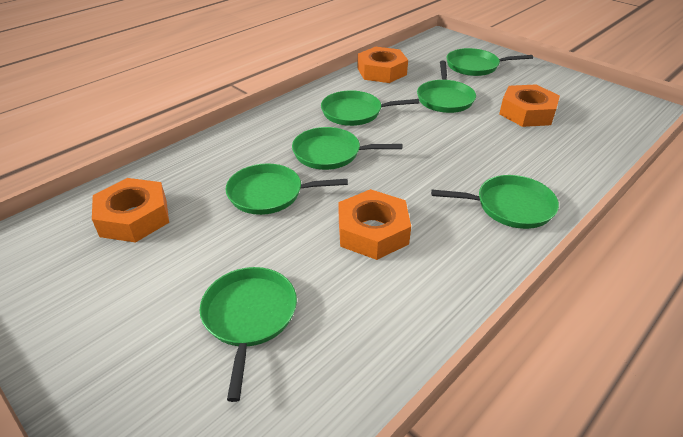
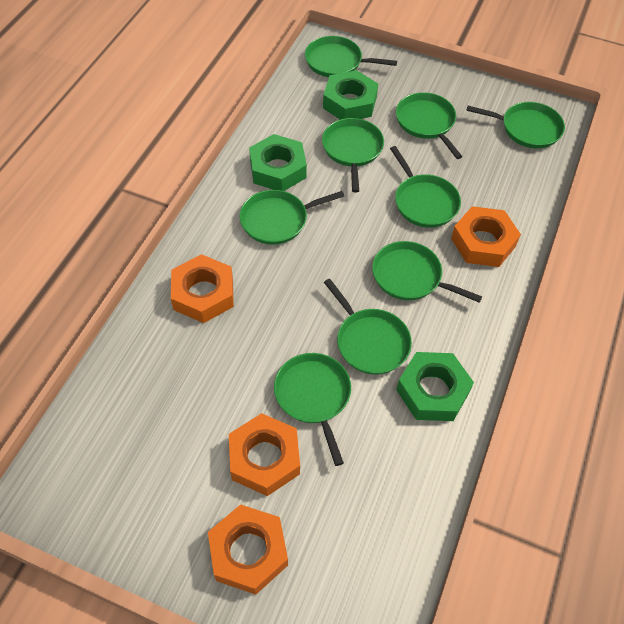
green nut: none = 0 -> [249,134,307,191] [323,70,378,120] [396,352,474,421] = 3
green pan: [200,267,297,402] [226,163,348,215] [292,127,402,170] [321,90,419,126] [417,61,476,113] [431,175,559,229] [446,48,533,76] = 7 -> [239,190,344,245] [274,353,351,466] [305,36,397,77] [322,118,384,193] [324,279,412,375] [372,241,482,303] [390,146,461,228] [396,92,463,159] [466,102,565,148] = 9

